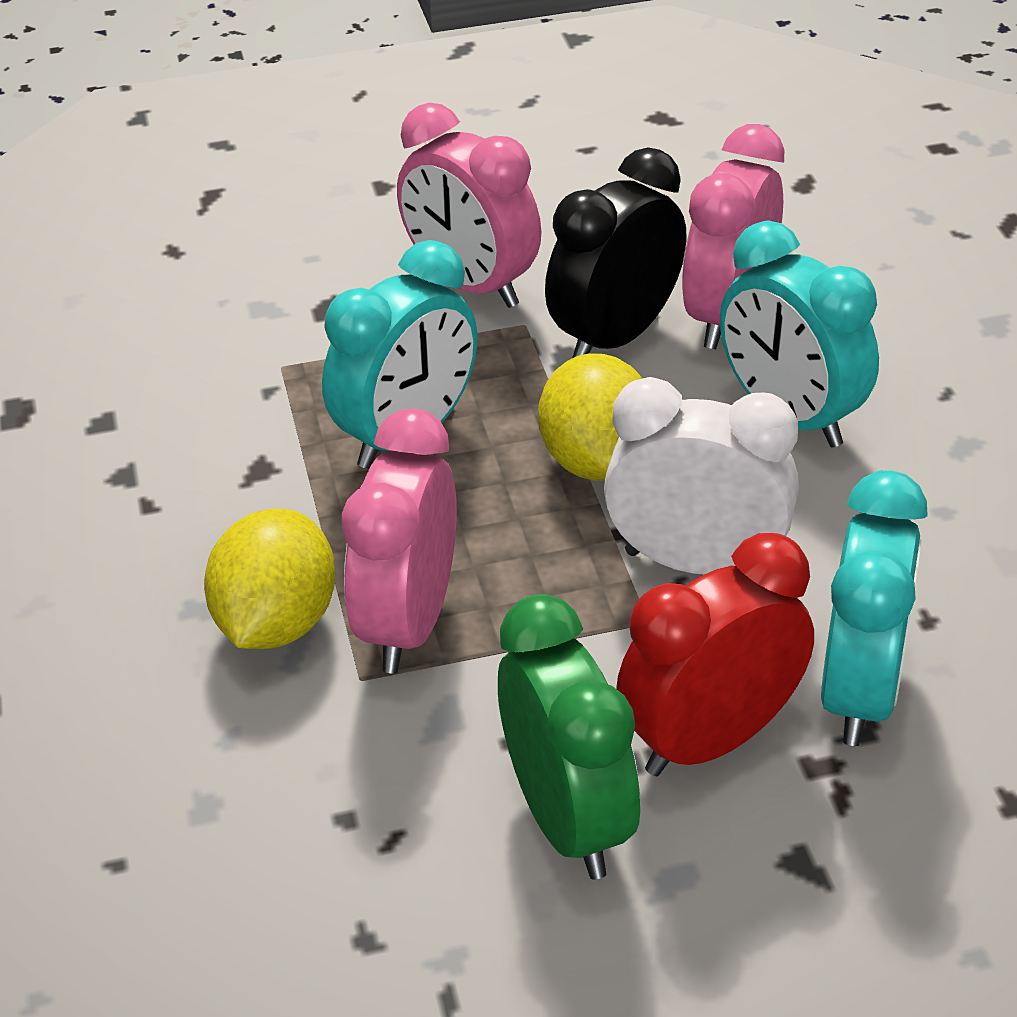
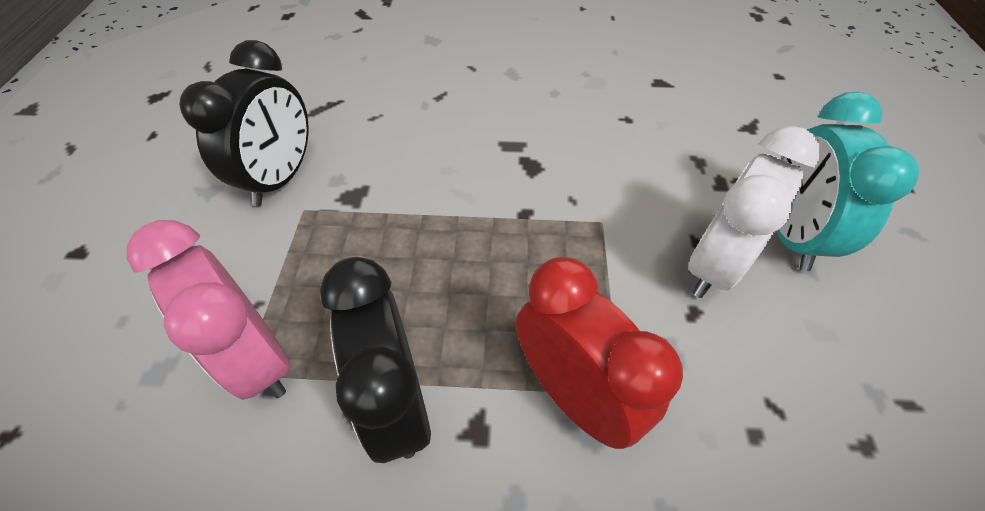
black clock: [545,147,687,358] = 1 -> [179,40,309,206] [320,257,431,463] = 2
green clock: [498,594,640,880] = 1 -> none = 0
pink clock: [342,409,457,673] [397,103,541,308] [682,124,784,349] = 3 -> [127,220,290,400] = 1
turquoise clock: [322,240,478,469] [720,221,879,448] [821,470,928,746] = 3 -> [777,91,920,271] = 1
yellow lemon: [204,508,336,649] [538,353,643,481] = 2 -> none = 0

